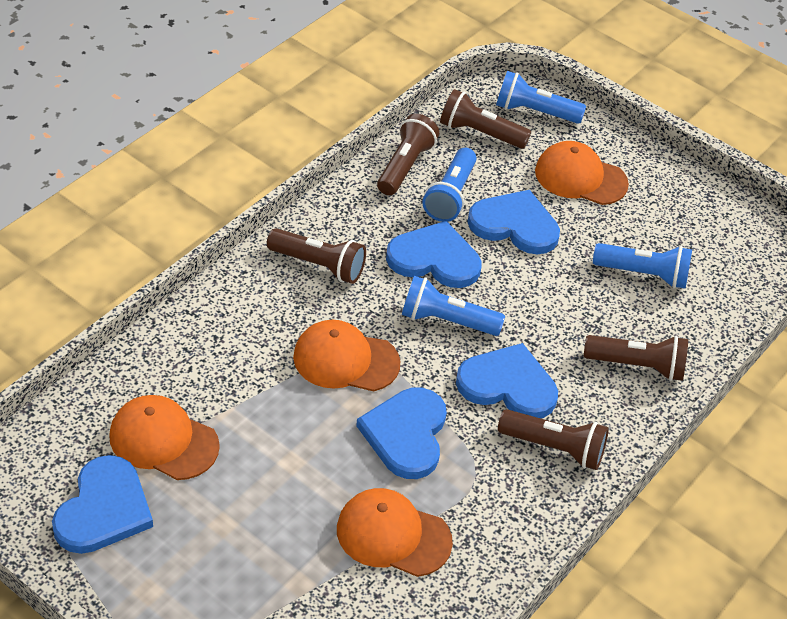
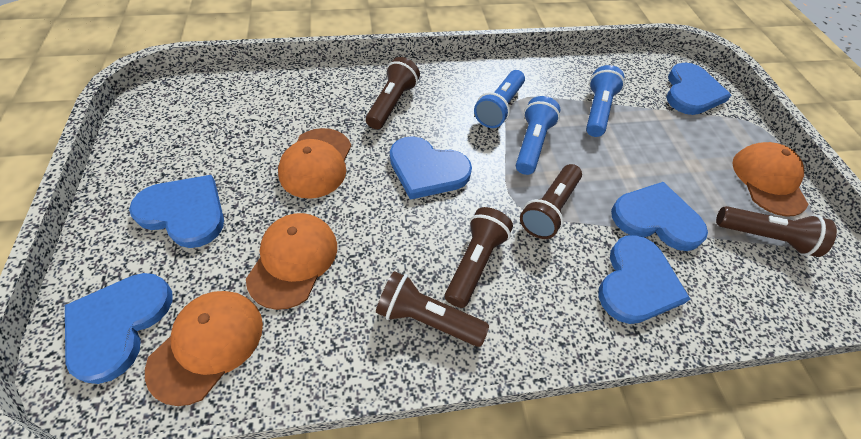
blue flashlight: [402,276,505,336] [422,148,477,222] [496,71,586,124] [593,243,692,289] = 4 -> [474,70,525,128] [516,96,560,175] [586,65,625,137] = 3
blue heart: [52,455,153,554] [356,388,447,479] [386,221,481,288] [456,343,558,418] [468,190,560,254] = 5 -> [65,273,173,384] [129,175,224,248] [390,136,472,200] [598,235,690,324] [611,182,708,251] [666,63,731,115] = 6

